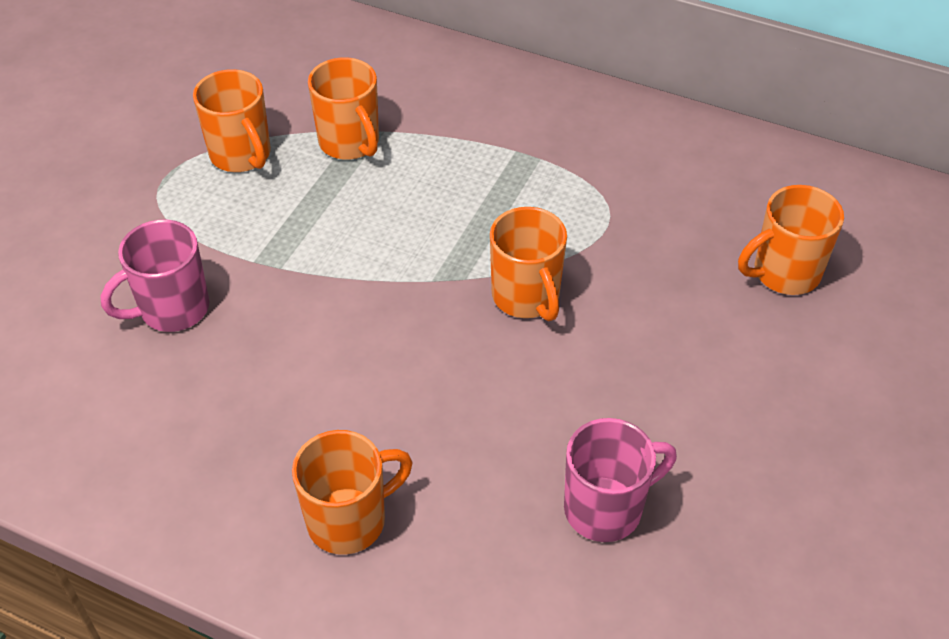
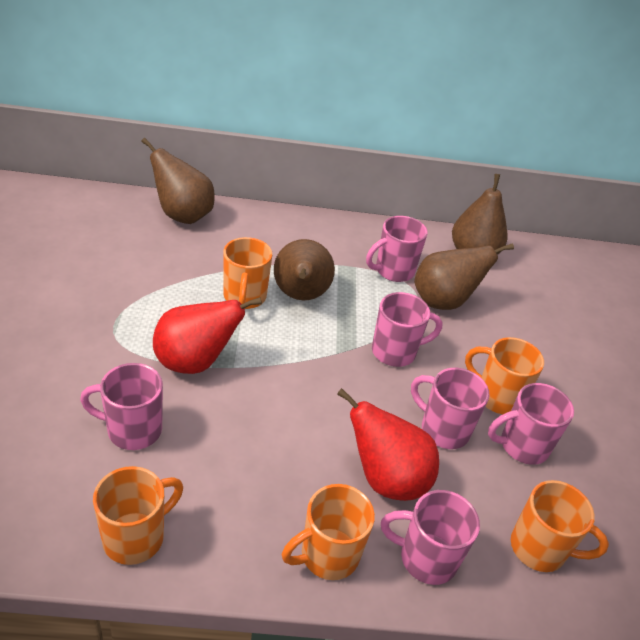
brown pear: none = 0 -> [141,138,215,224] [274,239,335,300] [414,243,514,310] [452,174,508,255] = 4
pink mug: [101,220,210,332] [564,418,677,542] = 2 -> [80,363,163,450] [366,216,428,282] [372,292,443,367] [381,490,480,585] [411,368,490,449] [488,383,574,465] = 6
red pear: none = 0 -> [153,297,262,374] [337,388,439,501] = 2

